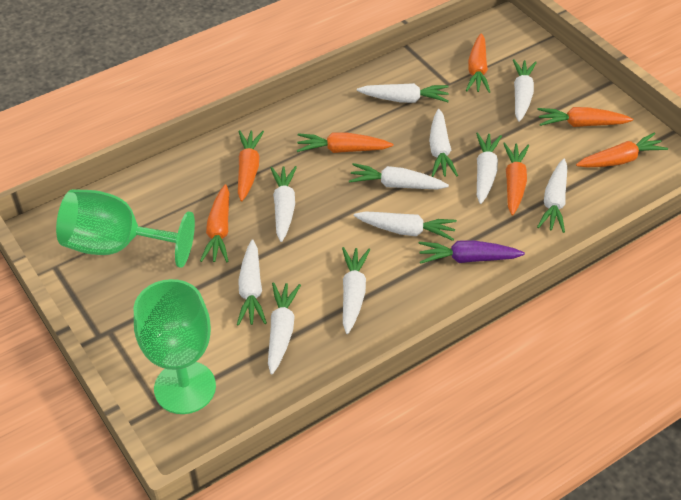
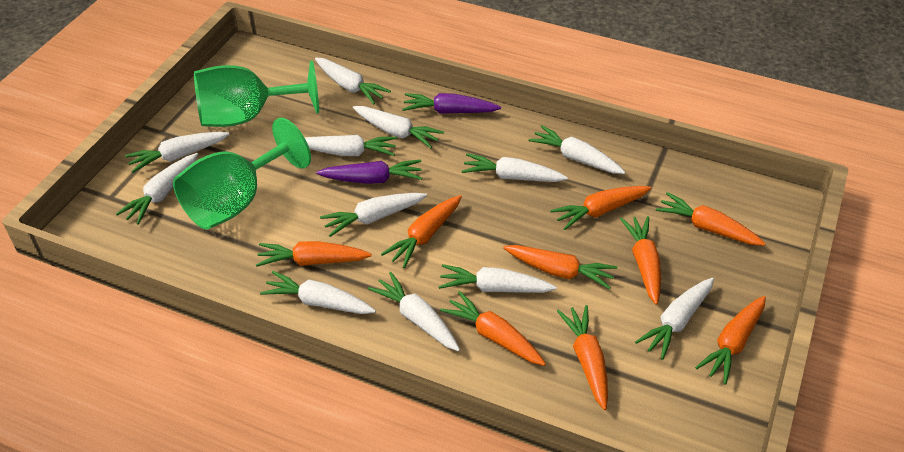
orange carrot: [200,184,229,262] [238,130,264,201] [297,133,393,153] [466,33,490,93] [503,143,529,216] [537,107,633,127] [576,132,668,167] = 7 -> [256,241,372,267] [381,195,462,268] [440,291,546,366] [503,245,617,289] [550,186,652,230] [557,305,608,410] [620,216,661,305] [656,192,766,246] [695,296,766,385] = 9
purple carrot: [418,240,525,264] = 1 -> [316,160,422,184] [402,93,501,114] = 2
white carrot: [237,239,267,326] [268,282,301,375] [270,166,297,242] [342,247,370,334] [349,163,449,189] [354,211,457,241] [357,83,449,103] [429,109,458,177] [476,132,502,204] [513,59,537,122] [537,159,568,233] = 11 -> [116,153,198,225] [125,132,230,173] [260,271,376,314] [305,135,397,156] [315,58,391,104] [320,193,427,237] [353,106,444,148] [368,272,460,351] [438,264,557,293] [462,153,568,182] [528,125,625,174] [635,278,714,360] = 12

